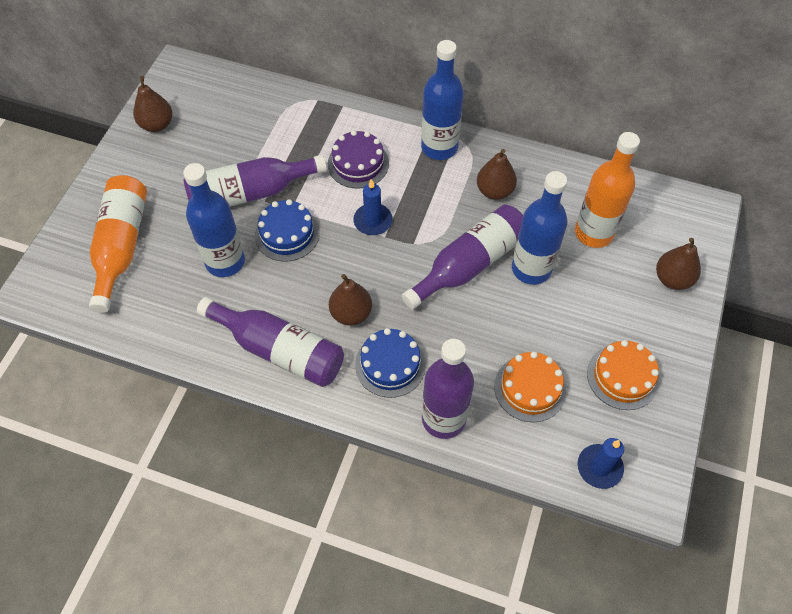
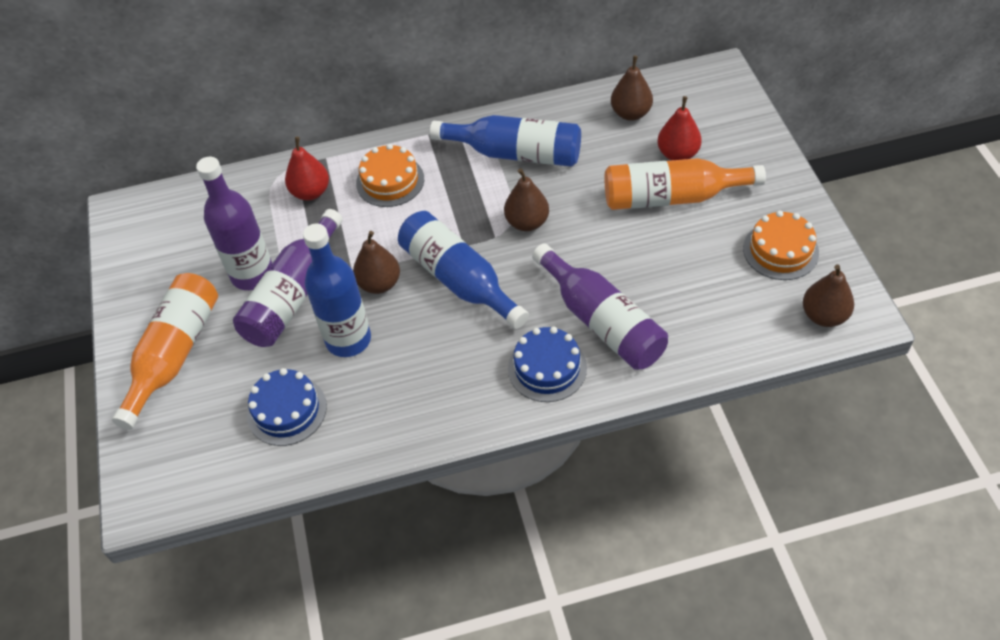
blue candle: [353,179,393,235] [577,438,624,489] = 2 -> none = 0
purple bottle: [183,155,327,207] [197,297,344,387] [402,204,523,310] [422,339,474,439] = 4 -> [196,157,272,290] [233,209,343,347] [532,243,668,370] = 3
purple cake: [328,130,389,189] = 1 -> none = 0
red pear: none = 0 -> [285,137,329,200] [657,96,702,160] = 2

